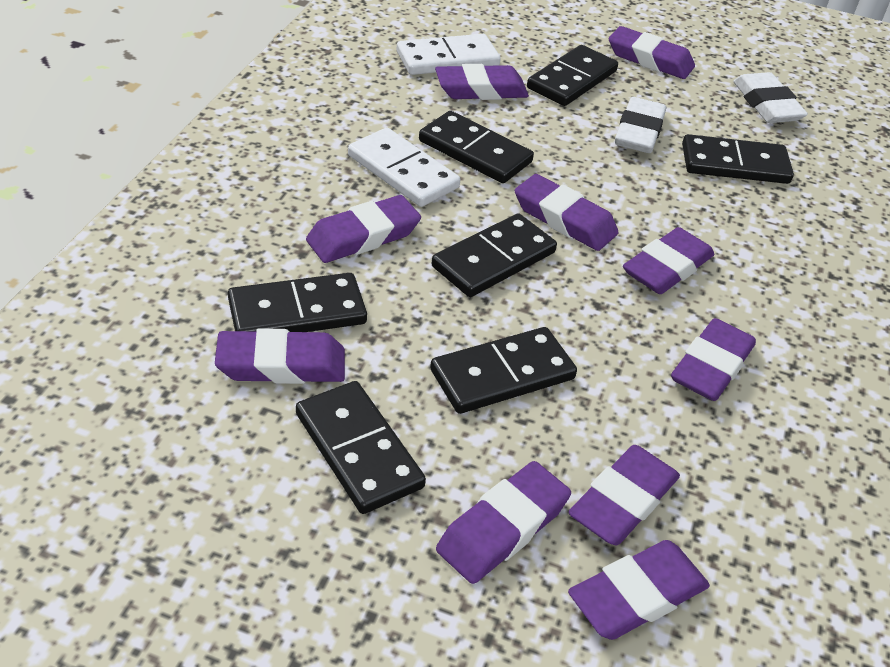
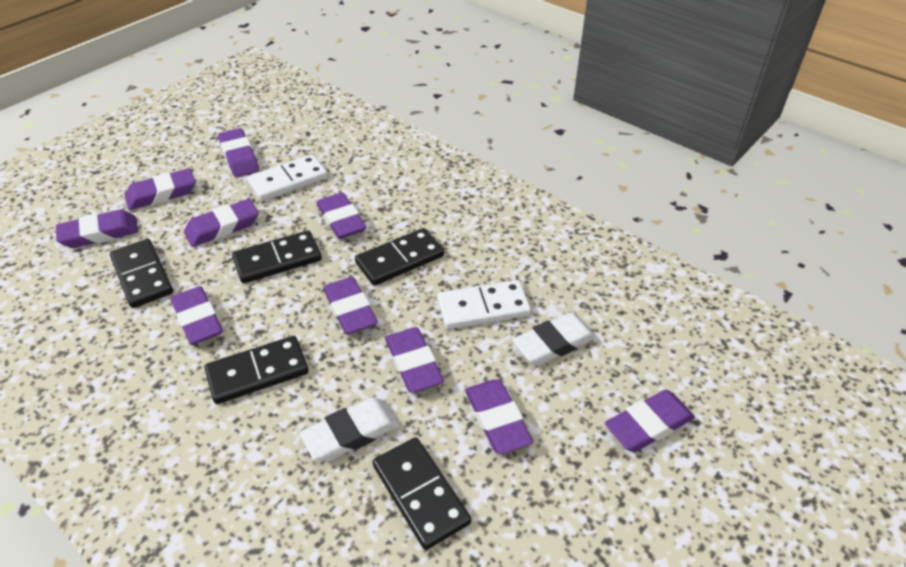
black domino: [228,273,367,332] [296,381,426,514] [419,111,534,183] [430,327,577,414] [432,213,557,297] [527,45,618,106] [682,134,794,184] = 7 -> [110,239,173,308] [204,336,309,404] [232,230,322,283] [355,228,444,286] [373,437,471,550] = 5

